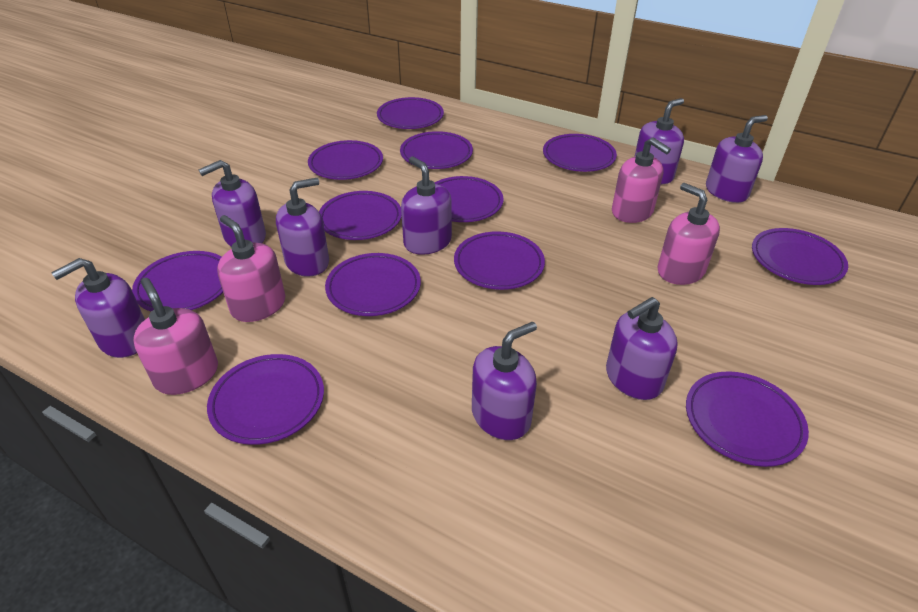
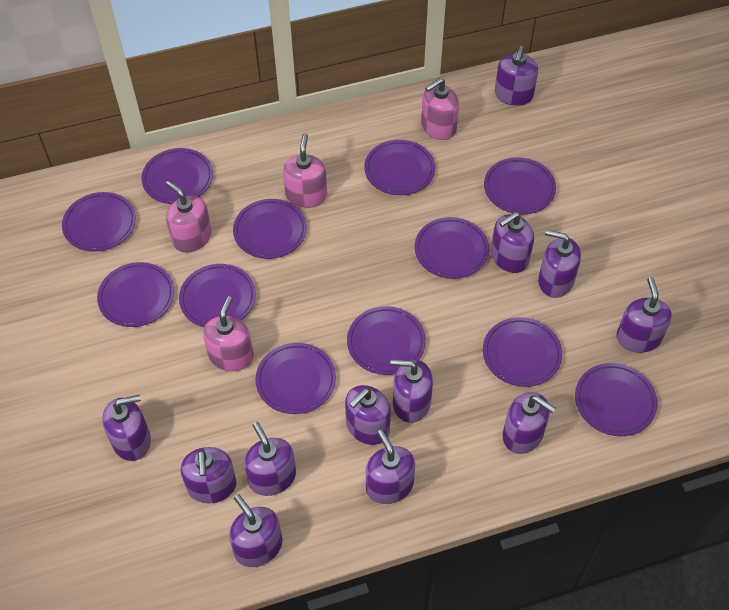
purple soap dispenser: [51,258,145,358] [199,160,266,247] [276,178,329,277] [401,156,452,255] [472,322,537,440] [606,297,678,400] [634,98,684,184] [706,115,768,203] = 8 -> [102,395,151,461] [180,447,237,503] [229,494,282,567] [244,422,296,496] [345,385,391,445] [366,430,415,504] [390,359,433,423] [491,212,534,273] [495,46,538,106] [503,392,556,454] [538,230,581,298] [616,277,672,353] = 12

